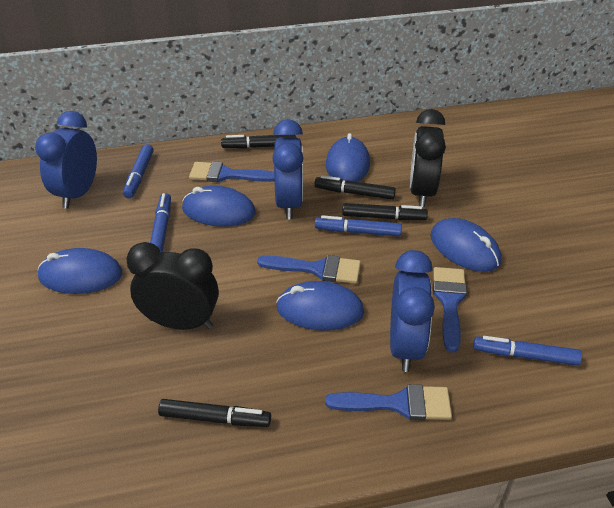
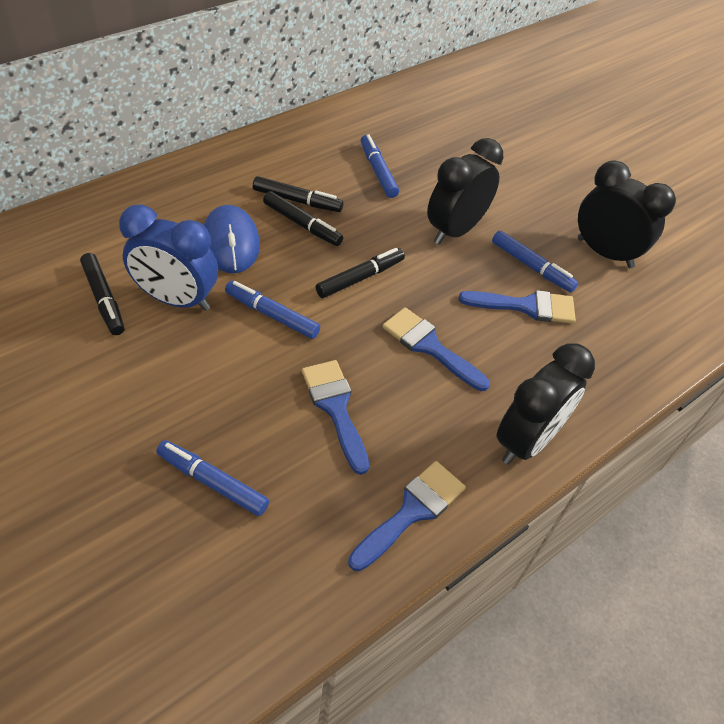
black clock: [126,242,219,330] [410,109,446,207] = 2 -> [427,138,503,245] [496,343,595,465] [578,160,676,268] = 3
blue clock: [35,111,97,209] [272,119,303,219] [390,250,435,372] = 3 -> [119,204,218,311] = 1
blue mouse: [37,248,122,294] [182,186,256,227] [276,281,364,331] [326,133,370,182] [430,218,501,272] = 5 -> [204,205,260,273] = 1

